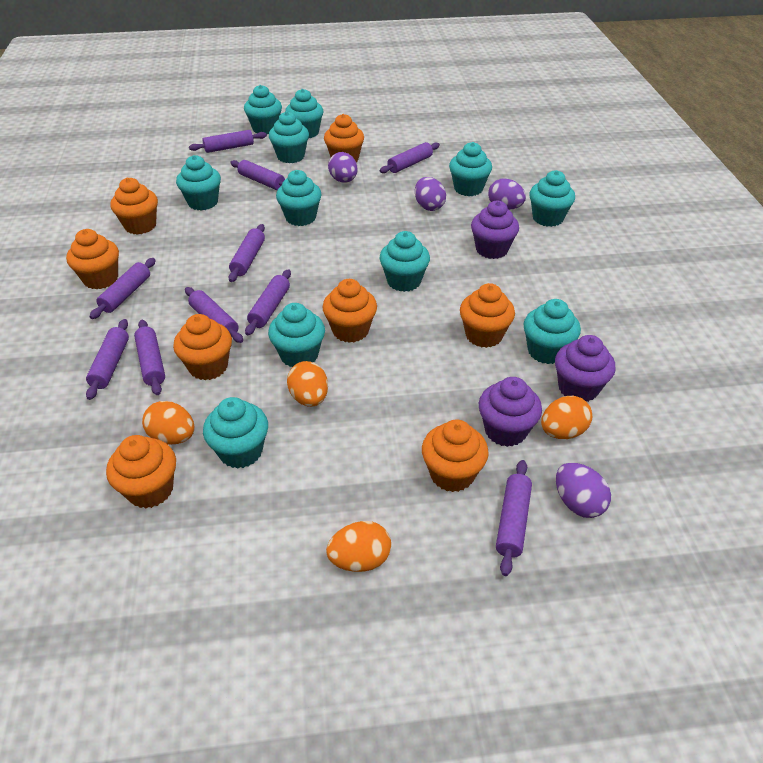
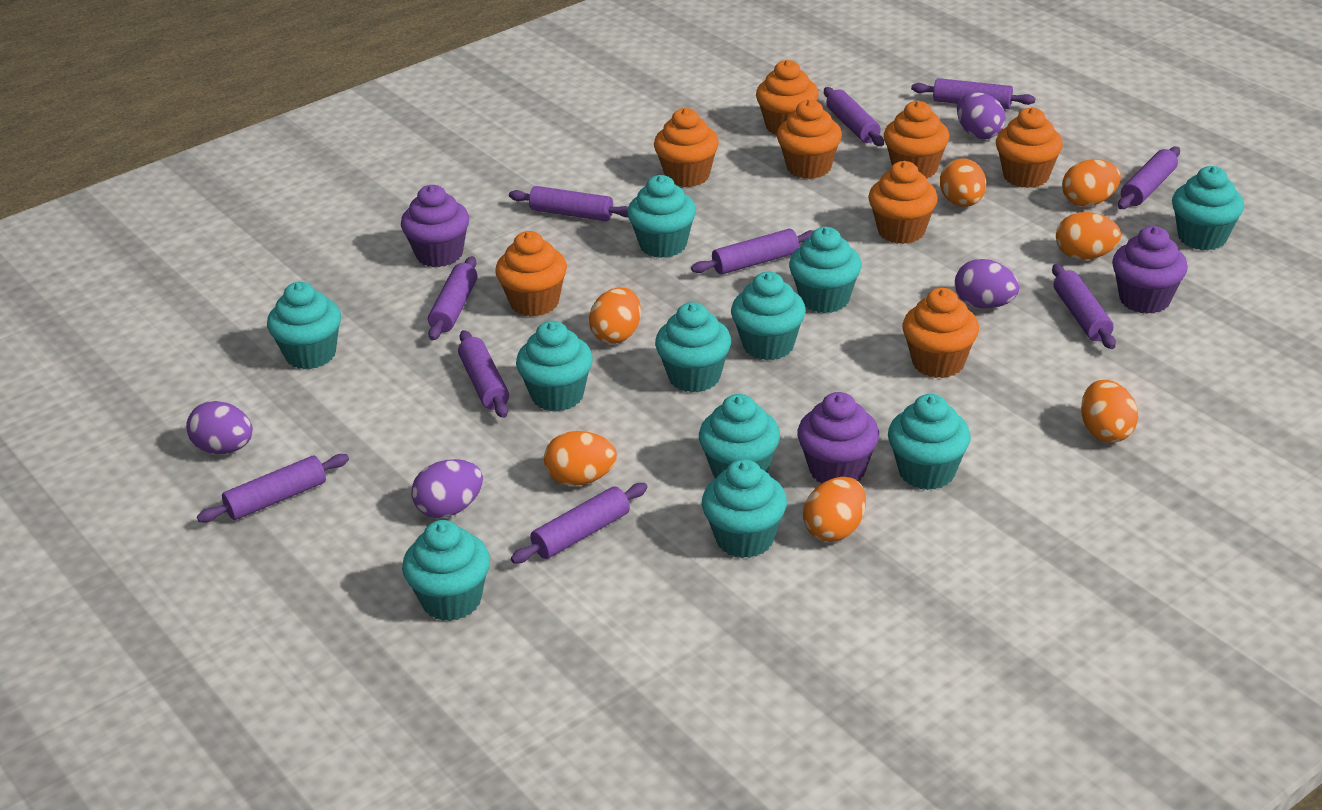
orange egg: [142,401,195,445] [287,361,328,407] [326,521,391,572] [541,396,592,439] = 4 -> [544,431,617,486] [589,287,641,344] [803,477,866,542] [940,158,986,207] [1056,212,1121,260] [1062,159,1121,207] [1081,380,1138,442] = 7

